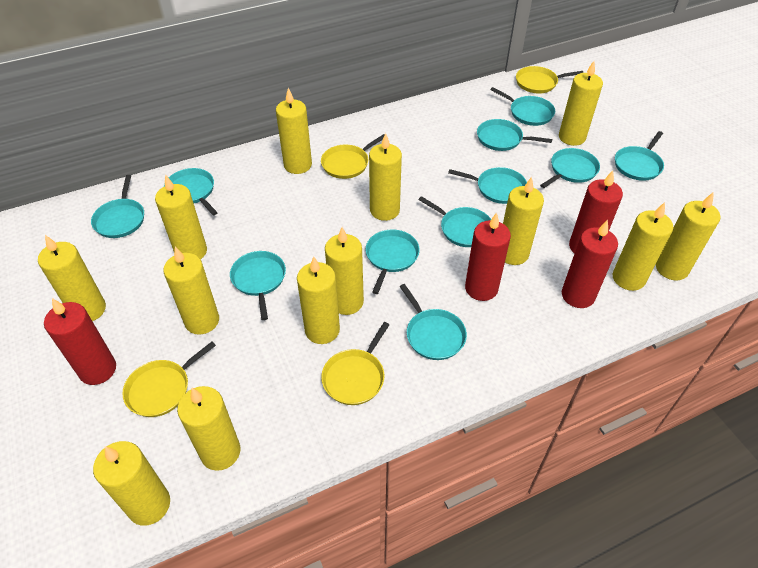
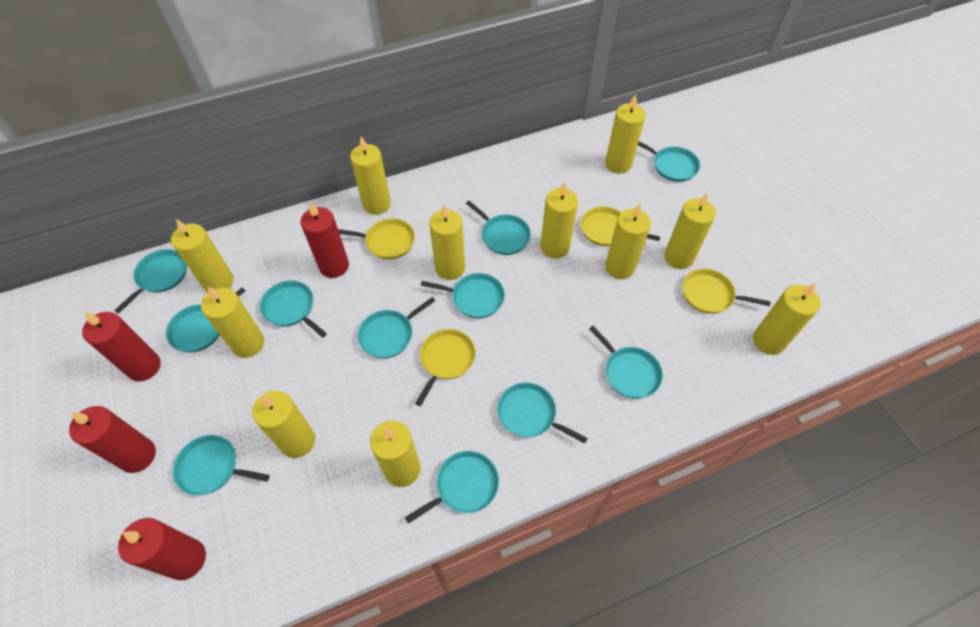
yellow candle: [38,235,106,321] [93,441,170,526] [155,174,207,259] [163,246,219,335] [177,386,241,471] [276,88,312,174] [297,256,340,344] [325,227,364,315] [369,133,402,221] [503,177,544,265] [559,61,603,146] [613,202,673,291] [656,192,720,280] = 13 -> [171,219,234,292] [201,287,264,358] [252,391,315,458] [350,137,391,215] [370,421,420,487] [429,204,465,280] [541,182,578,259] [605,94,645,174] [605,204,651,279] [664,192,716,269] [753,284,821,355] = 11

